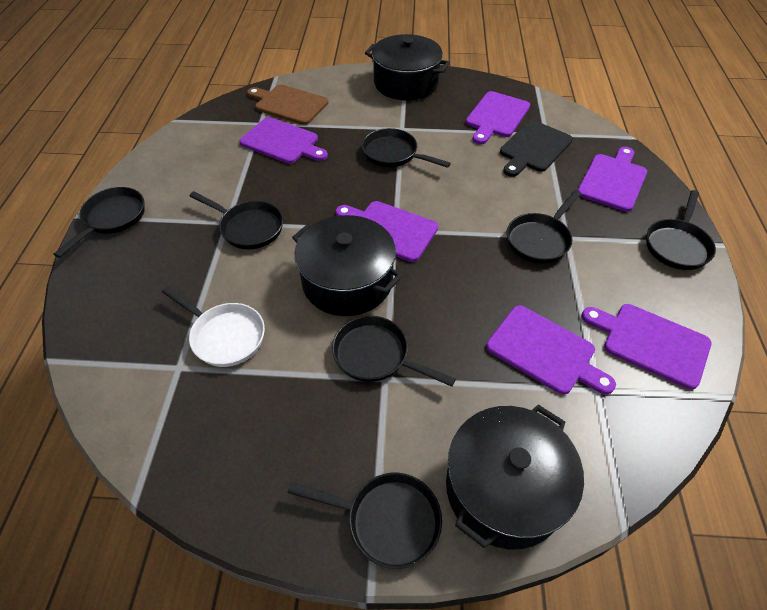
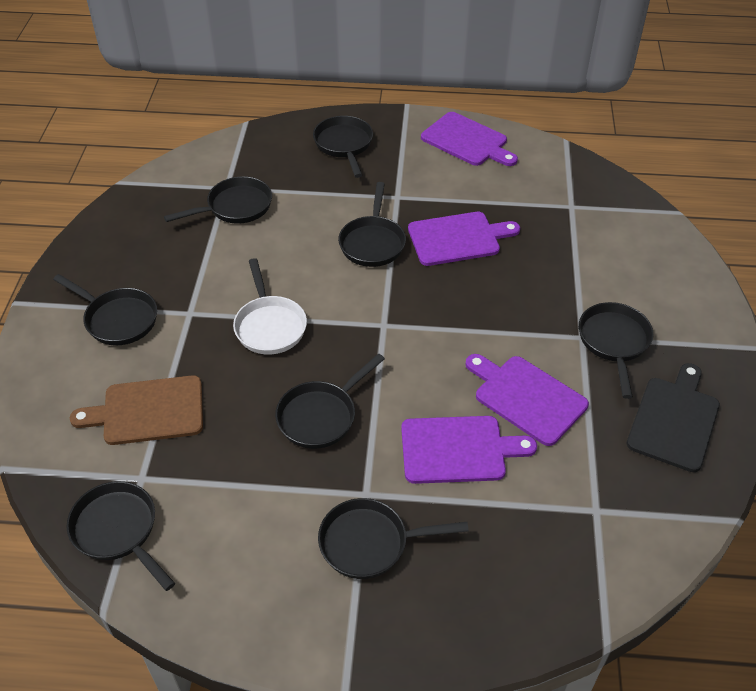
black pan: [53,187,145,258] [190,191,283,249] [288,473,442,569] [332,316,456,387] [362,128,451,168] [507,190,581,264] [646,190,716,270] = 7 -> [53,274,157,345] [67,481,175,591] [164,176,272,224] [275,353,385,449] [313,116,373,178] [318,498,469,579] [338,182,406,267] [579,302,654,399] = 8
black pot: [292,215,402,316] [365,34,450,100] [446,404,584,549] = 3 -> none = 0
purple cutting board: [239,117,328,164] [336,201,438,262] [466,91,530,144] [486,305,616,395] [578,147,647,212] [582,304,711,390] = 6 -> [401,416,537,484] [408,212,520,266] [421,112,518,166] [465,354,589,446] = 4

